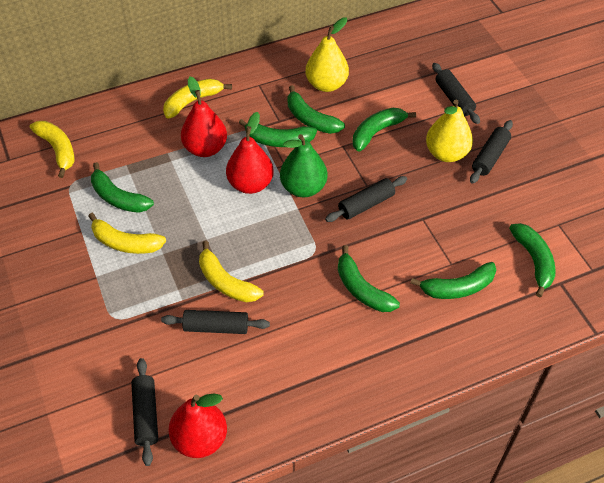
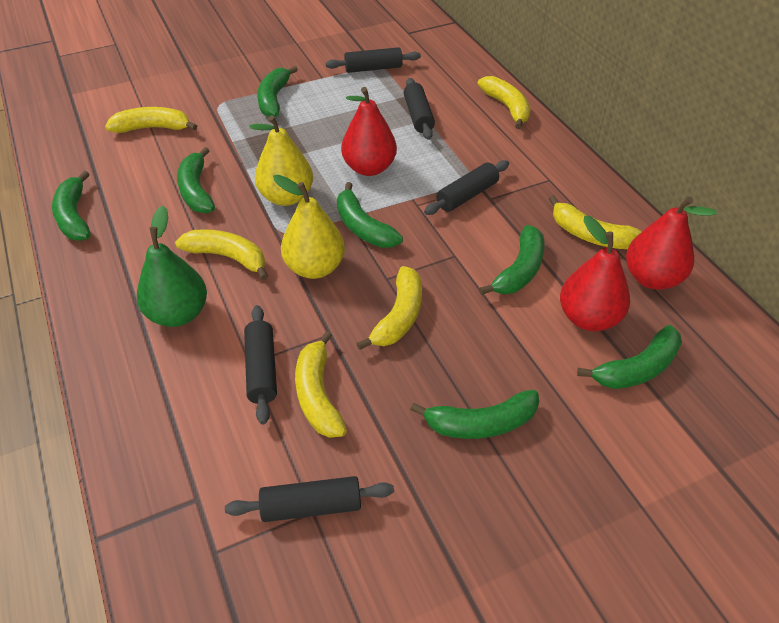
yellow banana: [30,121,75,178] [89,213,166,254] [163,79,232,119] [199,241,263,302] = 4 -> [105,107,197,133] [175,229,268,280] [295,331,347,438] [356,266,422,350] [477,76,531,129] [549,195,642,249] = 6

